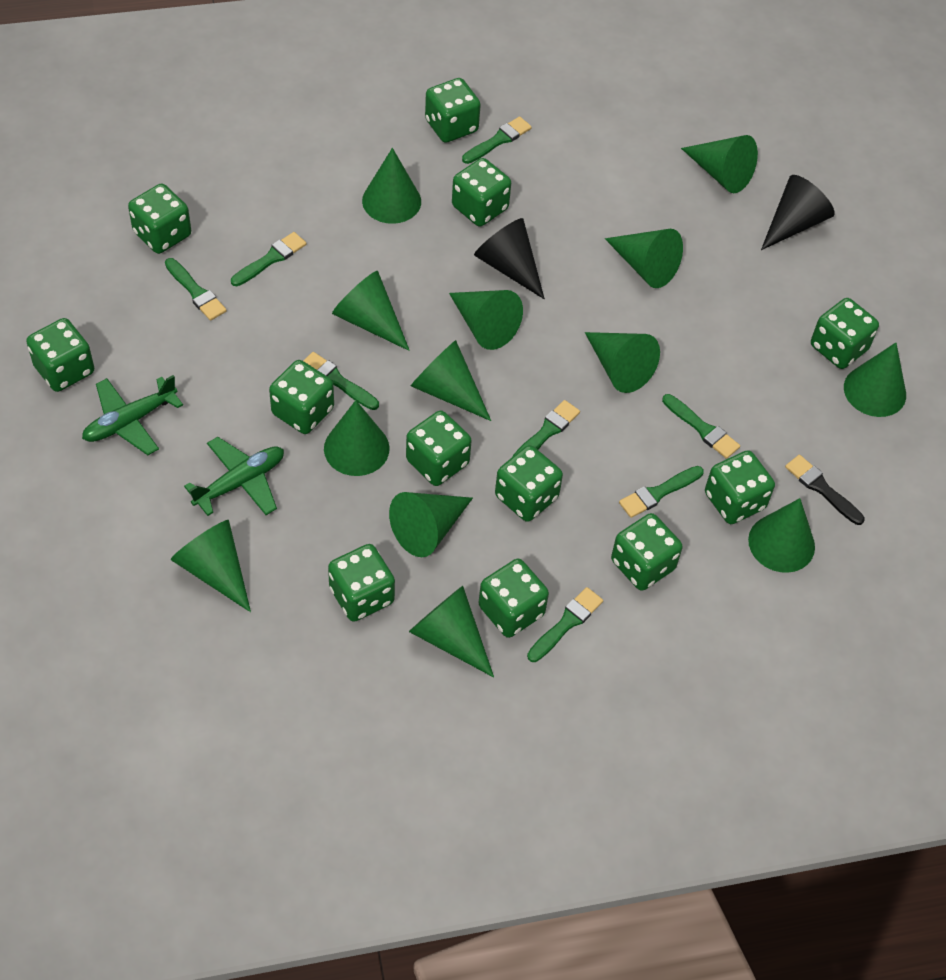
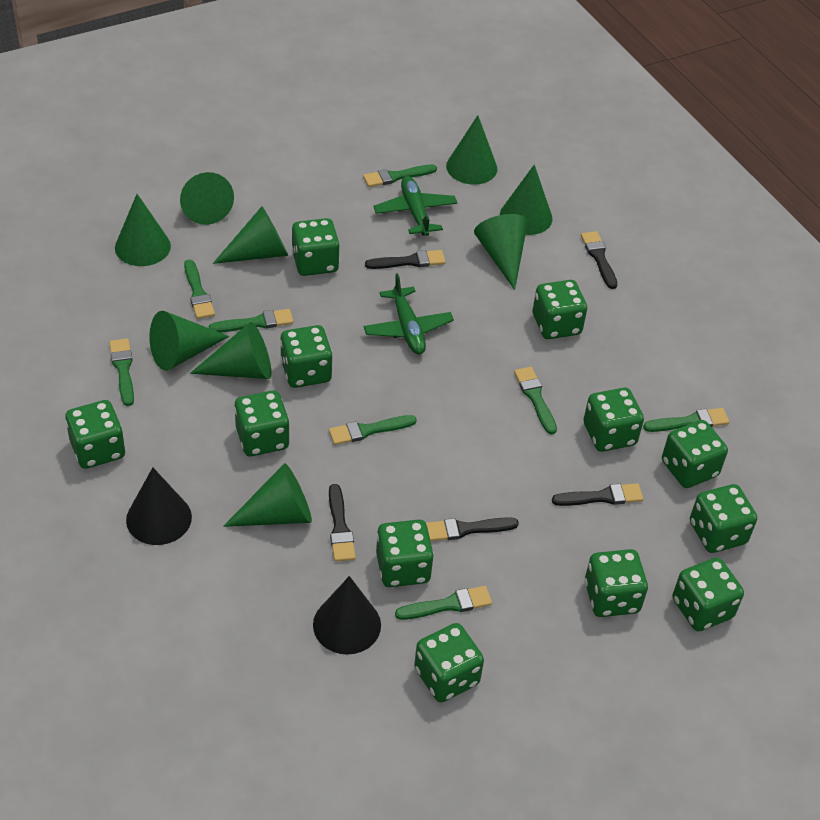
black brush: [785,455,865,525] = 1 -> [329,484,356,562] [365,250,445,269] [426,517,519,541] [552,483,643,506] [581,231,617,289] = 5
green cone: [171,520,251,612] [324,400,390,476] [332,271,410,351] [362,148,421,224] [389,492,473,557] [409,586,494,678] [411,340,491,421] [449,290,523,350] [585,332,660,393] [605,229,683,288] [681,135,758,193] [748,498,815,573] [844,343,906,417] = 13 -> [115,194,171,266] [149,311,230,371] [180,172,234,225] [190,322,271,379] [213,206,288,264] [223,463,312,527] [446,115,498,185] [474,214,528,290] [500,164,552,235] = 9

